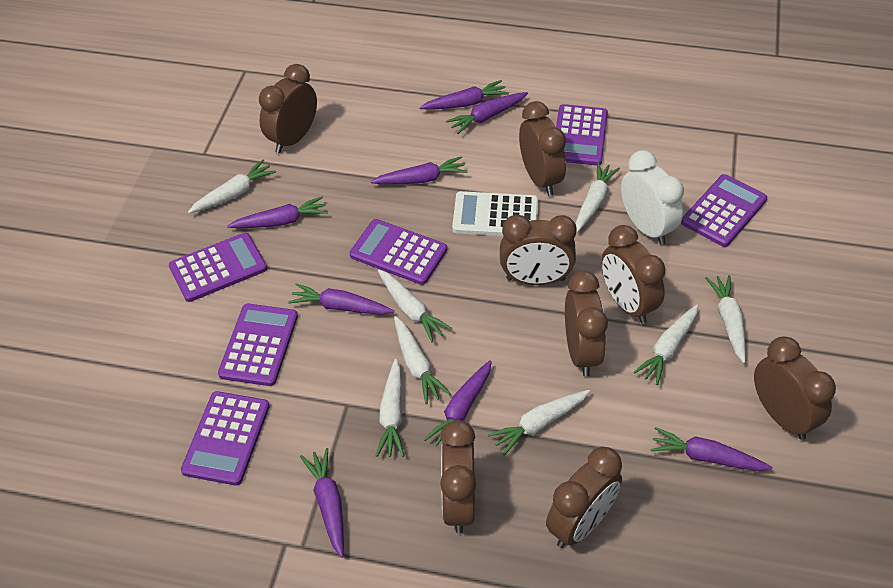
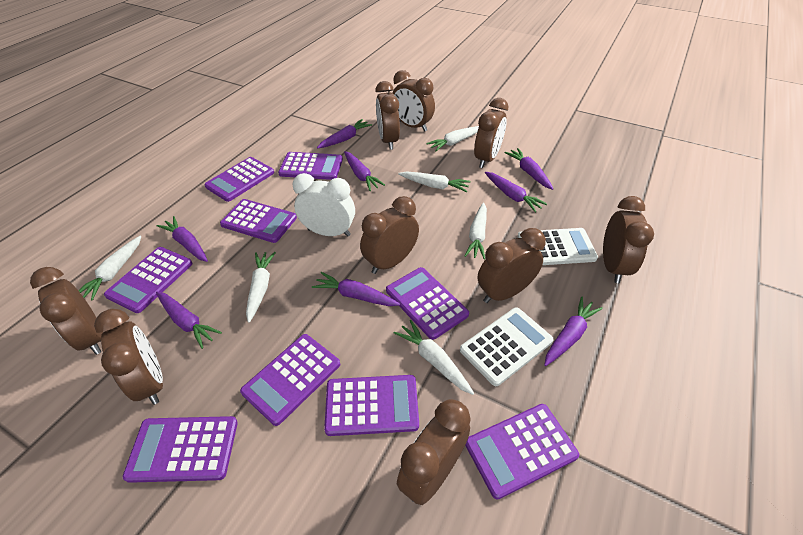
brown clock: [259,64,317,153] [440,420,476,534] [500,215,577,285] [519,101,566,196] [546,447,622,548] [565,271,608,376] [601,225,665,324] [754,336,836,440] = 8 -> [30,267,103,355] [94,309,163,405] [360,196,419,274] [375,81,400,150] [393,70,435,132] [397,399,471,505] [474,98,508,168] [478,228,546,303] [603,196,654,283] = 9
purple calculator: [169,233,267,302] [181,391,270,485] [218,304,298,386] [349,219,447,285] [556,104,608,165] [681,174,767,247] = 6 -> [104,247,193,313] [123,416,238,483] [204,157,274,202] [220,199,297,243] [240,334,340,426] [278,152,343,180] [324,375,419,436] [386,267,469,340] [465,404,579,500] = 9
white calculator: [452,191,538,236] = 1 -> [460,307,554,386] [517,228,598,265] = 2
white carrot: [188,160,276,213] [375,359,404,457] [378,269,452,342] [394,316,451,404] [488,390,590,456] [576,162,620,232] [634,305,698,385] [705,275,746,363] = 8 -> [79,236,141,301] [246,252,276,323] [394,320,474,395] [398,171,471,192] [426,126,479,151] [465,202,487,260] = 6

